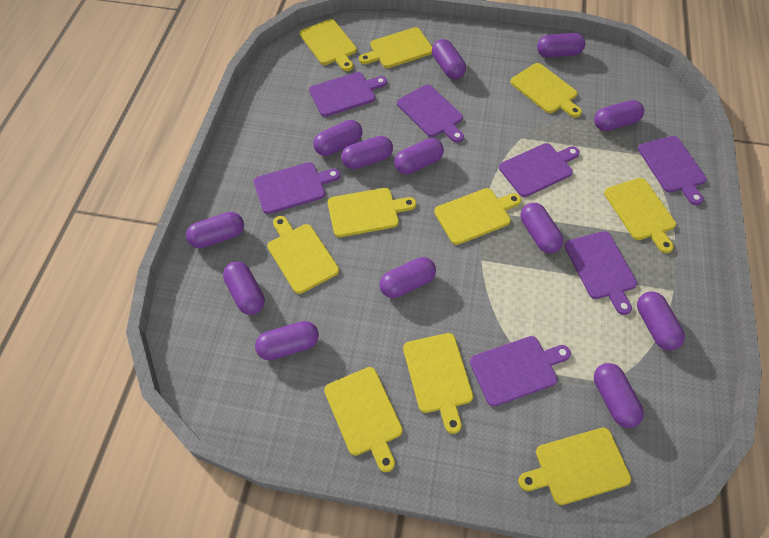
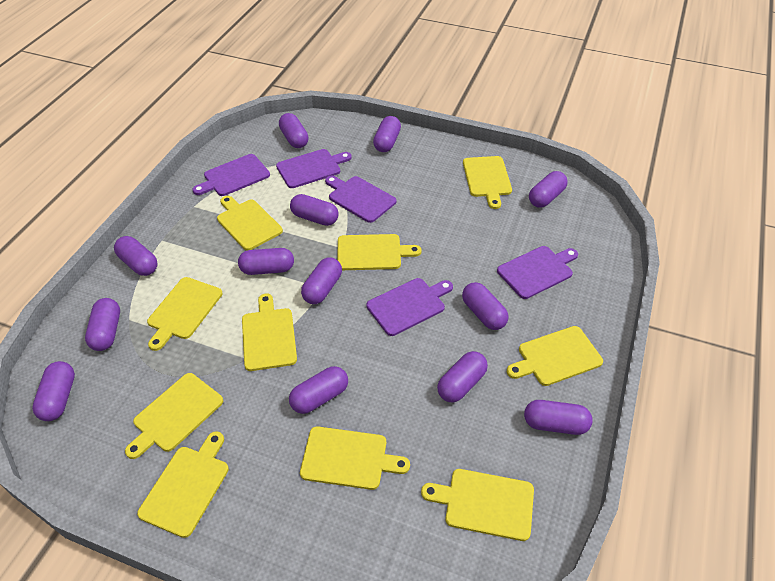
purple cutting board: [254,162,340,214] [309,72,387,117] [397,84,464,143] [470,336,571,407] [499,143,580,197] [564,231,637,315] [638,136,707,205] = 7 -> [192,154,270,196] [276,149,352,188] [325,176,397,223] [366,278,453,336] [497,246,578,299] = 5

